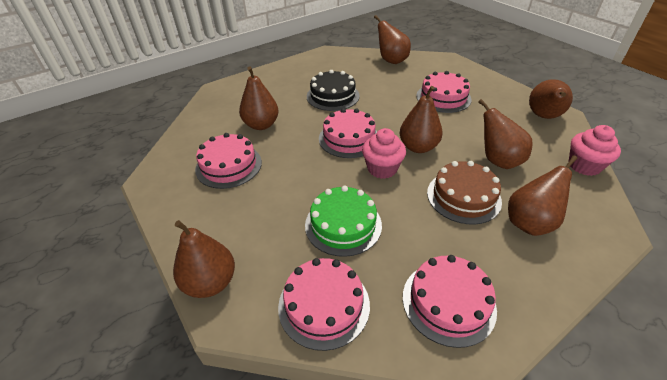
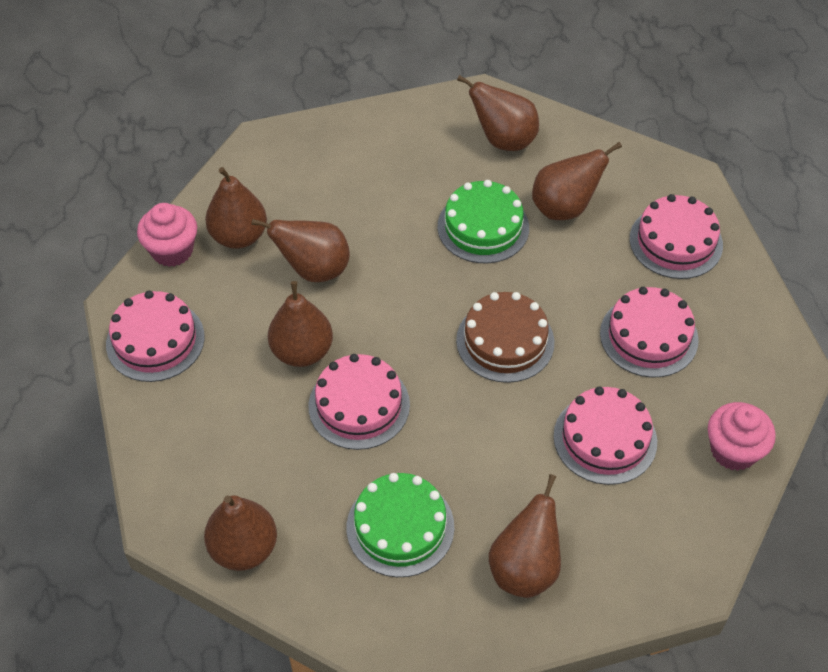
black cake: [307,70,360,111] = 1 -> none = 0
green cake: [305,186,382,257] = 1 -> [347,473,454,577] [438,180,529,263] = 2

